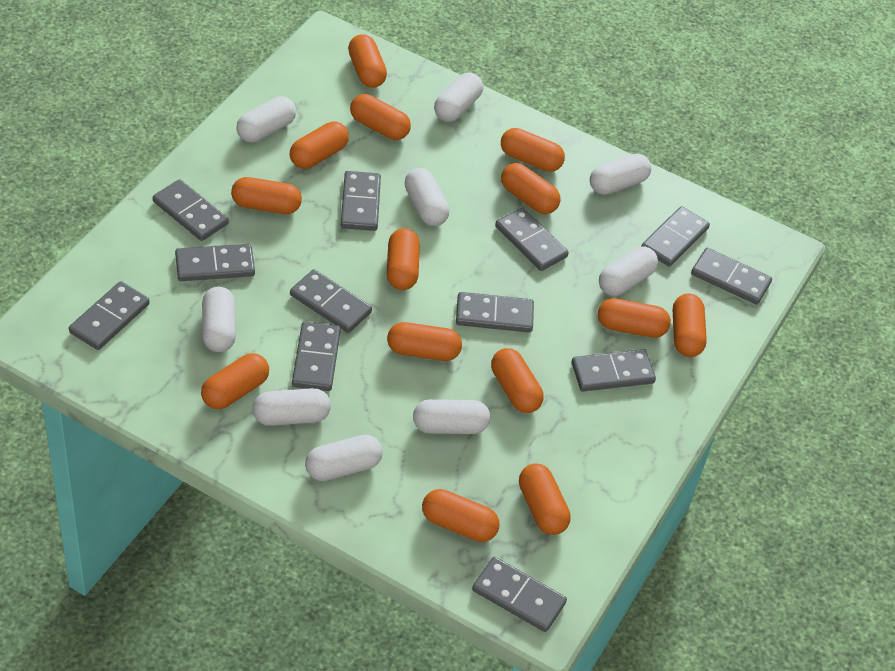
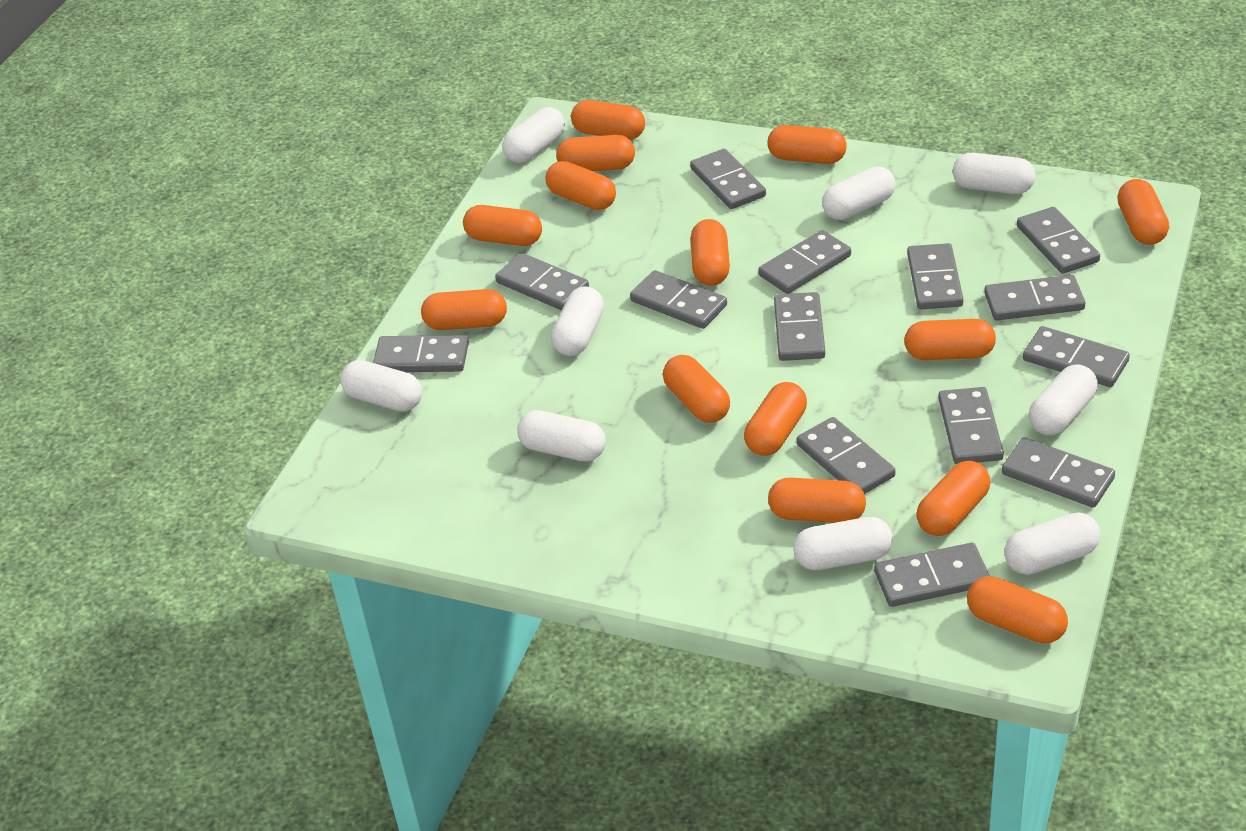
grey domino: [69,281,150,350] [153,179,229,241] [175,244,255,281] [290,269,372,333] [292,322,341,391] [341,171,381,231] [456,292,534,333] [472,557,567,632] [495,207,569,271] [572,349,656,392] [641,206,710,267] [691,248,772,305] = 12 -> [373,335,469,372] [495,253,589,310] [630,270,727,329] [690,149,766,209] [758,230,851,294] [774,292,825,361] [797,417,895,494] [874,543,990,607] [907,243,963,309] [938,387,1004,464] [984,275,1085,320] [1002,437,1115,508] [1017,207,1100,274] [1023,326,1130,387] = 14

